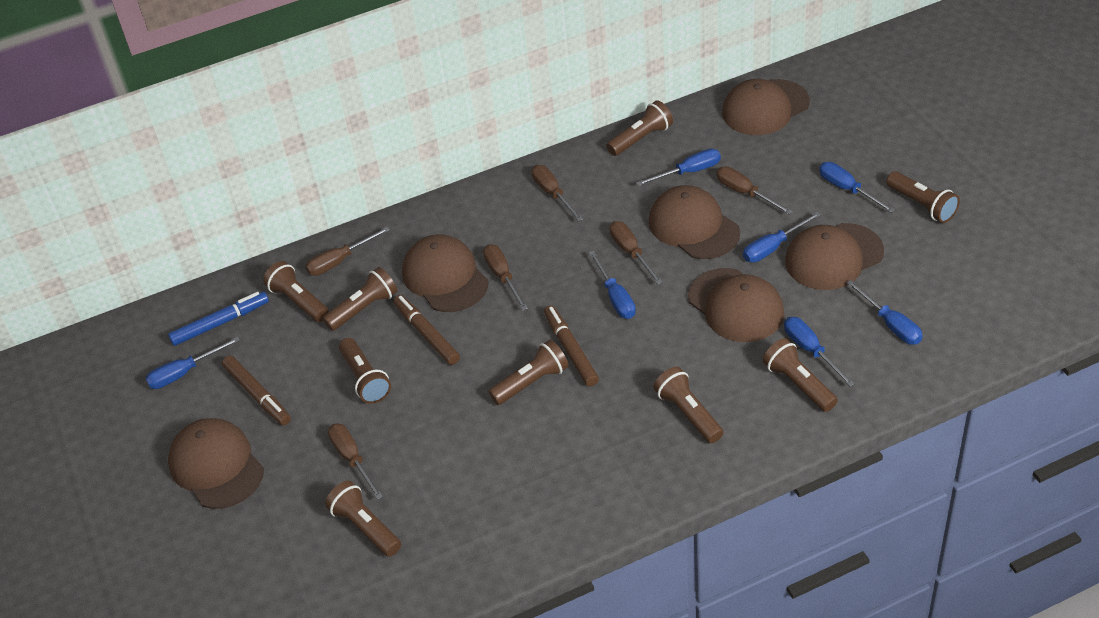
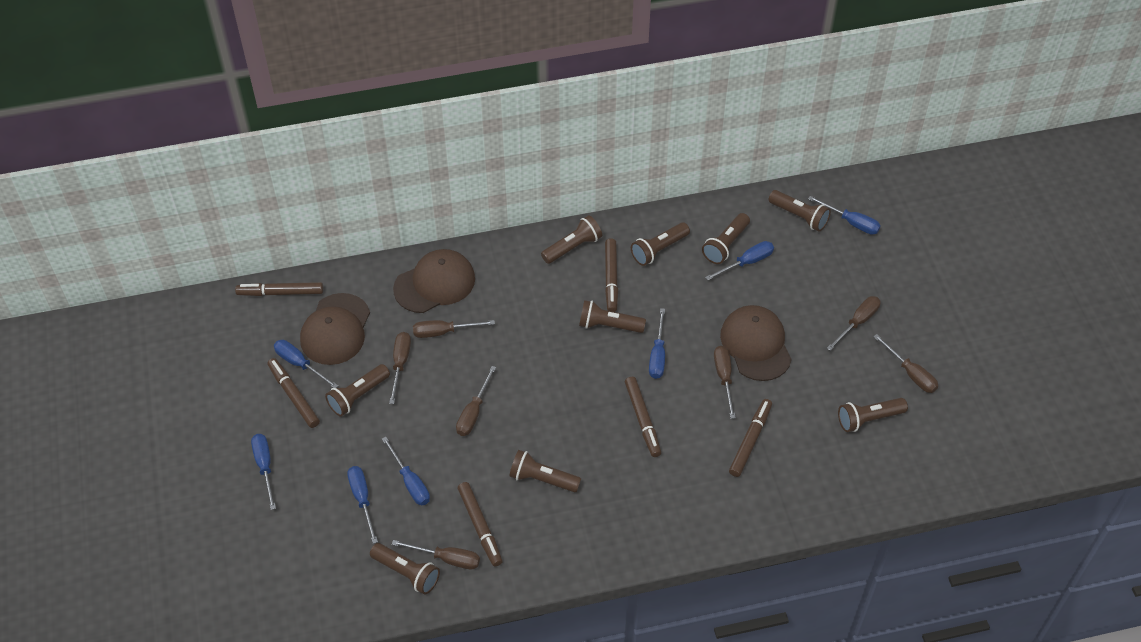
blue marker: [168,292,269,346] = 1 -> none = 0
brown cap: [168,418,264,509] [402,234,489,312] [649,185,740,259] [688,268,784,342] [722,79,810,135] [785,223,884,290] = 6 -> [300,293,370,365] [393,249,475,313] [720,305,792,381] = 3
brown marker: [222,356,291,425] [393,295,460,365] [544,305,599,387] = 3 -> [235,282,323,296] [267,358,320,428] [458,482,503,566] [605,238,618,312] [625,377,661,457] [729,399,772,477] = 6
brown screwdriver: [305,227,390,276] [328,423,383,500] [483,244,528,311] [531,165,583,222] [609,221,663,285] [717,166,793,214] = 6 -> [389,332,411,404] [392,540,480,569] [413,320,495,338] [456,366,496,436] [714,346,736,419] [827,296,881,351] [873,334,938,393] = 7

